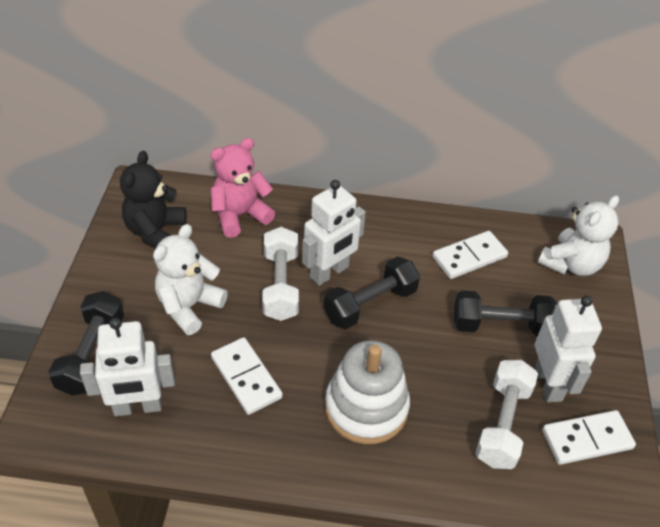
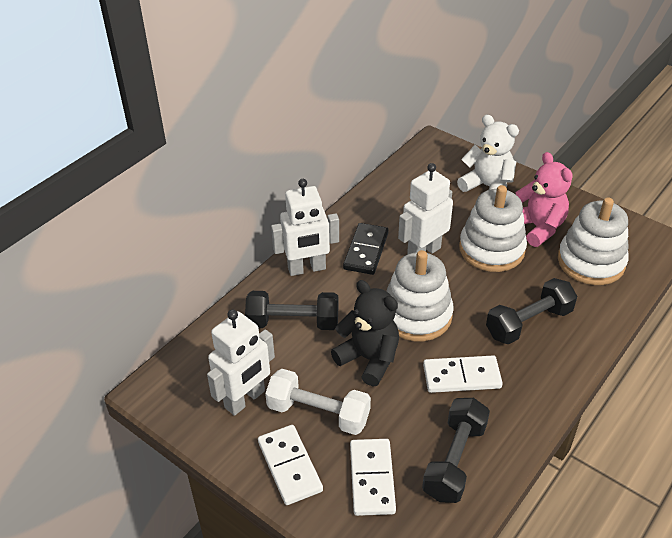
black domino: none = 0 -> [343,223,389,275] = 1
white dumbbell: [262,227,299,321] [476,360,538,469] = 2 -> [265,369,371,435] = 1
white stacking toy: [325,340,410,444] = 1 -> [387,250,454,341] [459,185,527,272] [558,197,629,285] = 3
white teddy bear: [153,224,228,335] [538,195,619,276] = 2 -> [457,115,519,192] = 1

